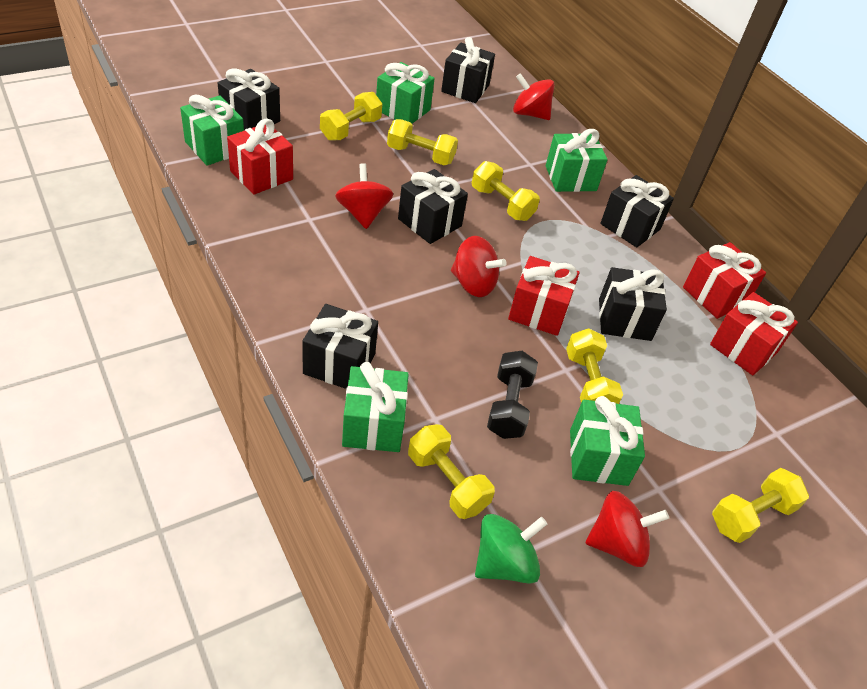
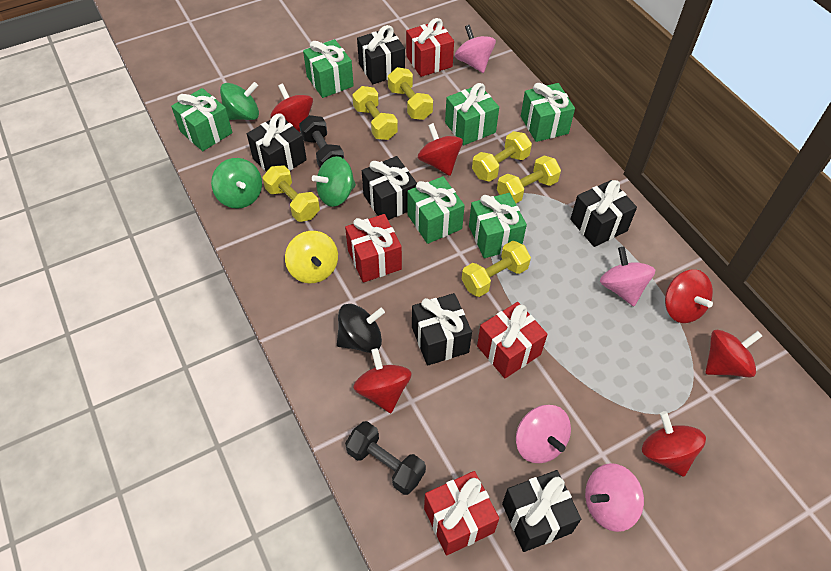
black dumbbell: [487,351,538,439] = 1 -> [299,115,344,168] [345,421,426,495] = 2
black spinning top: none = 0 -> [337,304,385,353] = 1
green gift: [180,95,244,166] [342,362,409,452] [376,62,435,124] [546,129,608,192] [570,396,645,486] = 5 -> [171,88,232,151] [303,39,354,98] [408,176,465,244] [445,83,499,145] [469,193,527,258] [521,83,575,142] = 6
green spinning top: [475,514,547,584] = 1 -> [211,158,262,209] [220,82,259,120] [312,156,356,207] = 3
pink spinning top: none = 0 -> [455,25,496,73] [516,405,571,463] [585,463,644,532] [600,246,655,306] = 4
red spinning top: [335,163,393,229] [451,236,507,297] [513,73,555,120] [586,491,669,567] = 4 -> [270,83,313,132] [353,348,412,413] [418,123,463,176] [642,411,706,477] [665,269,713,323] [706,330,762,378] = 6
yellow spinning top: none = 0 -> [285,231,338,283] = 1

